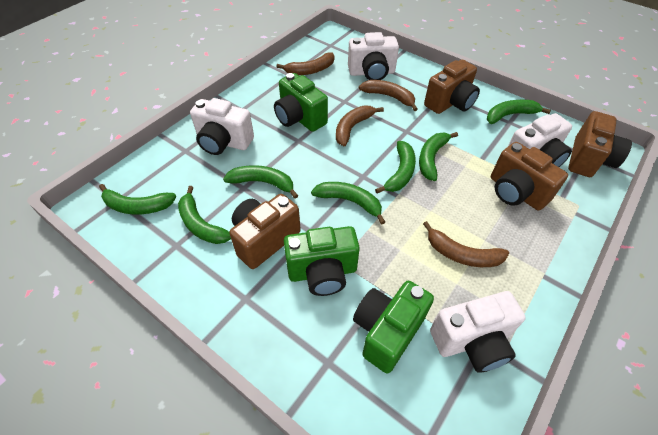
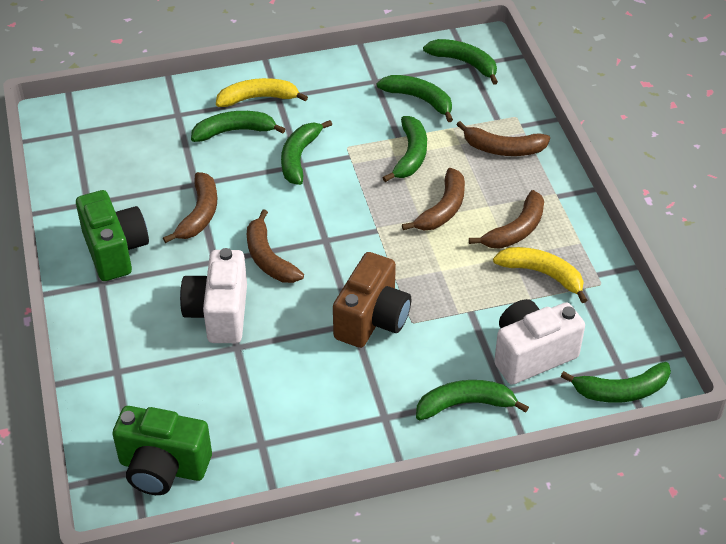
brown banana: [276,53,335,75] [336,106,384,146] [359,80,418,111] [423,221,509,267] = 4 -> [163,172,217,243] [247,209,304,283] [402,168,465,230] [457,121,550,156] [469,190,544,249] = 5
brown camera: [229,194,301,269] [424,60,480,114] [491,142,568,210] [568,111,632,177] = 4 -> [333,252,411,348] = 1
green camera: [274,73,328,132] [284,226,360,296] [353,281,434,373] = 3 -> [76,190,149,281] [112,406,212,495] = 2
white camera: [190,98,254,155] [348,32,399,80] [430,291,526,373] [508,113,572,167] = 4 -> [180,248,247,343] [494,299,585,385] = 2
yellow banana: none = 0 -> [216,78,308,107] [493,247,587,303] = 2

